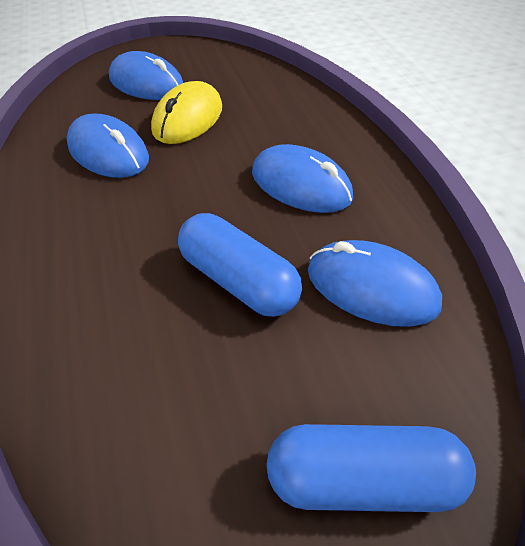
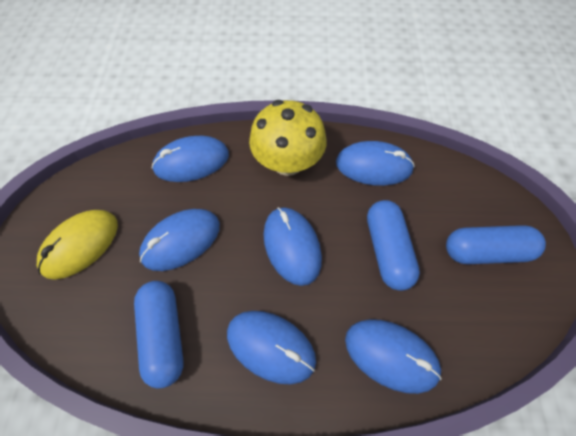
blue capsule: [178,213,302,317] [266,424,476,512] = 2 -> [134,281,184,389] [367,200,420,291] [446,225,546,264] = 3
blue mouse: [67,114,149,178] [109,51,183,100] [252,144,353,213] [308,240,442,327] = 4 -> [139,209,220,271] [152,136,229,182] [227,311,316,385] [263,207,322,286] [336,141,415,186] [345,319,442,394] = 6
yellow mushroom: none = 0 -> [249,100,327,176] = 1

